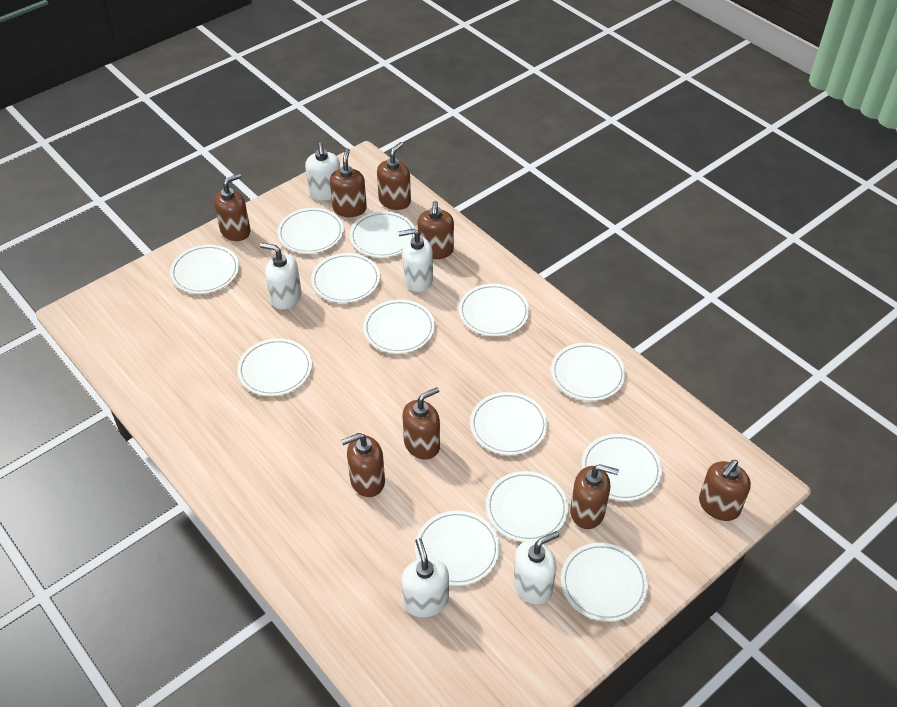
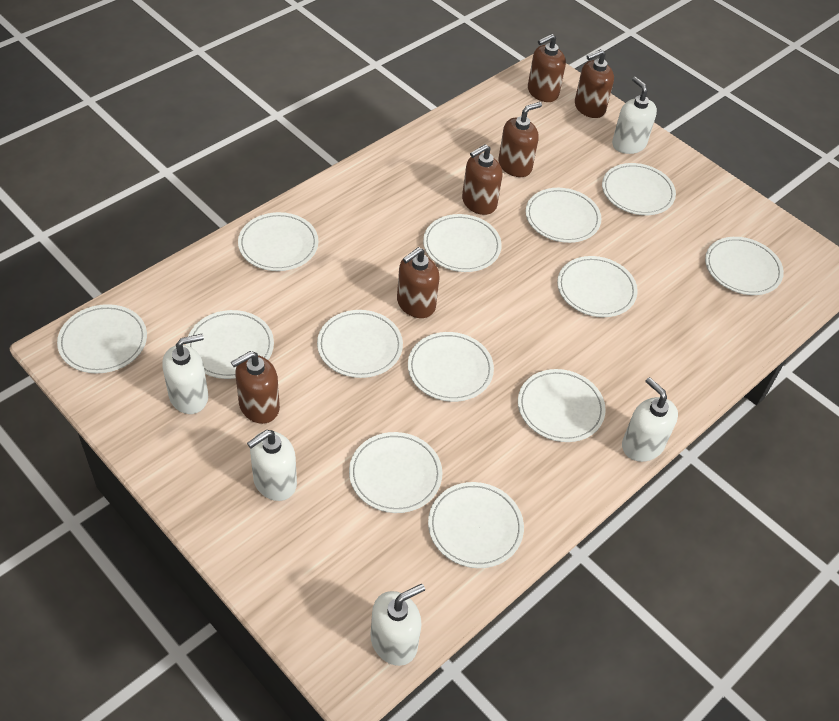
brown soap dispenser: [214,173,250,241] [330,148,367,217] [341,433,385,497] [377,142,411,210] [402,387,440,460] [417,201,454,259] [570,464,619,529] [699,460,751,521] = 8 -> [231,351,280,424] [397,247,440,318] [462,144,502,215] [498,102,542,177] [528,34,566,102] [575,49,614,118] = 6

